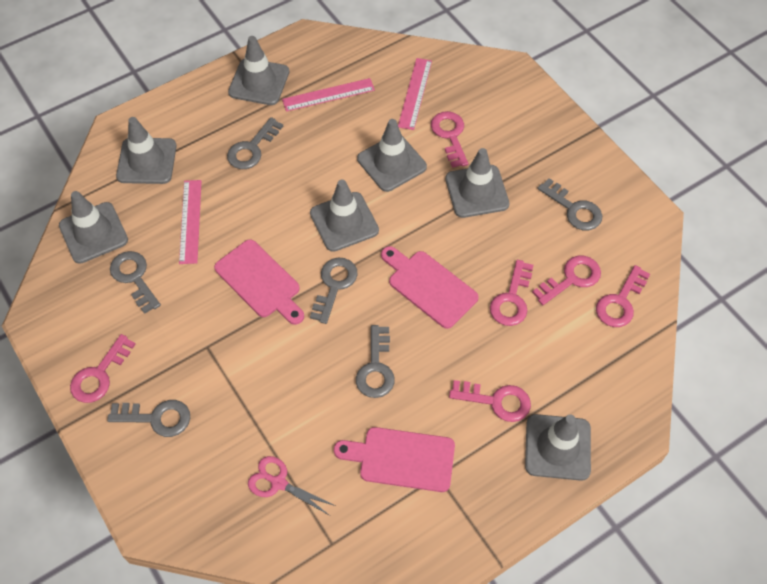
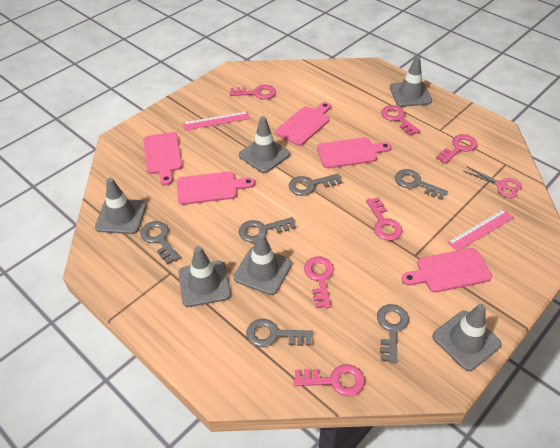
grey traffic cone: [59,191,128,264] [116,117,177,184] [228,36,289,105] [310,180,379,252] [357,119,427,192] [445,148,509,218] [525,414,591,481] = 7 -> [95,178,146,234] [179,246,231,307] [234,233,292,295] [239,116,290,173] [390,56,432,107] [432,304,502,371] = 6
pink cutting board: [214,239,304,325] [334,427,455,492] [381,246,479,329] = 3 -> [143,132,182,185] [177,172,255,205] [275,102,331,146] [317,137,391,168] [401,248,492,293] = 5
pink ruler: [179,180,202,264] [282,78,375,112] [398,58,432,130] = 3 -> [183,111,250,130] [447,209,514,251] = 2

